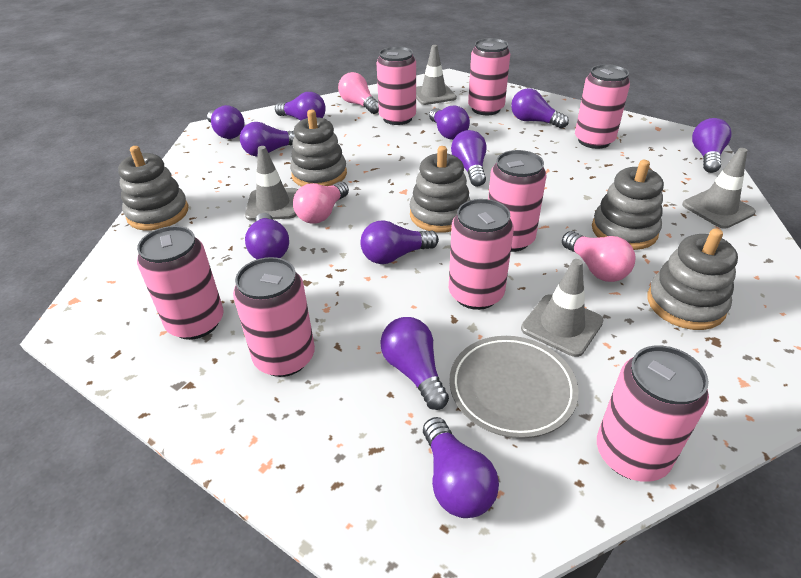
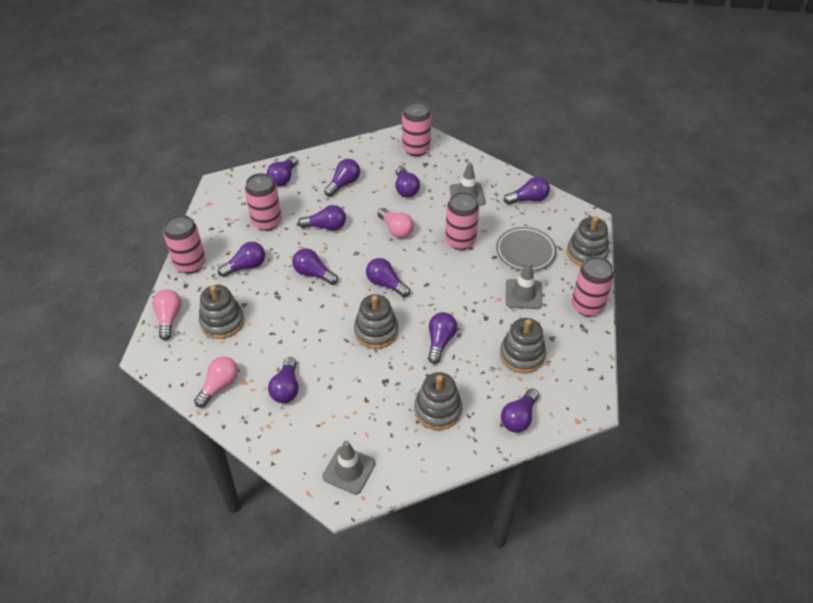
grey traffic cone: [245,146,298,221] [416,45,457,105] [521,259,604,357] [682,148,756,229] = 4 -> [322,441,376,494] [450,163,486,206] [506,262,542,309] = 3
pink can: [137,226,224,340] [233,257,315,377] [377,46,416,125] [449,199,514,310] [468,38,510,115] [488,150,547,252] [575,64,630,149] [597,345,709,482] = 8 -> [163,215,206,274] [245,173,282,231] [402,101,431,156] [445,192,479,250] [572,256,614,316] = 5

